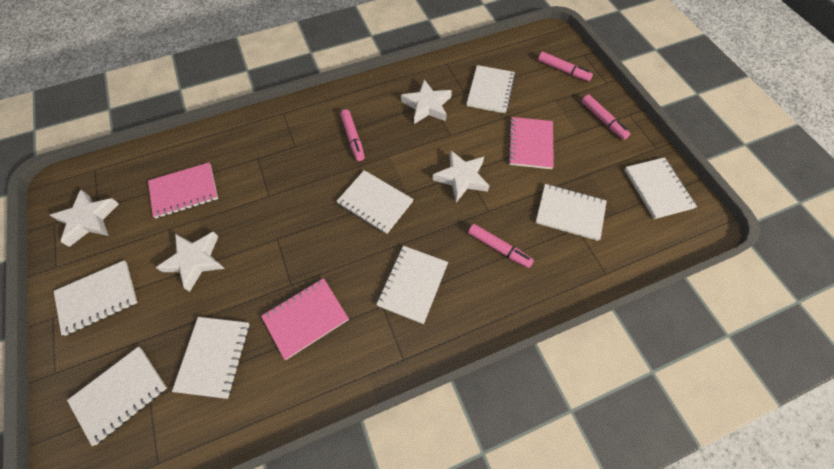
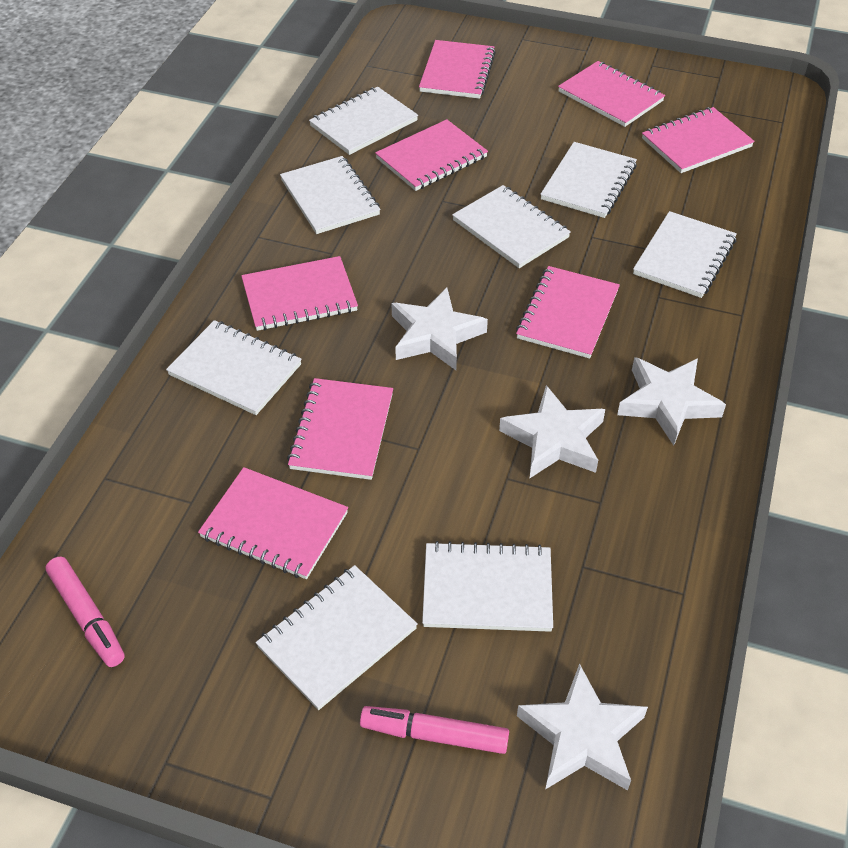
pink marker: [340,109,365,161] [468,224,534,268] [538,52,593,81] [582,94,630,140] = 4 -> [46,556,125,667] [360,706,509,754] = 2
pink notebook: [148,162,218,218] [261,278,349,360] [508,117,554,169] = 3 -> [198,467,348,579] [241,256,358,331] [287,378,393,480] [375,119,488,191] [419,40,496,99] [516,266,620,359] [558,61,665,127] [642,107,755,173] = 8

